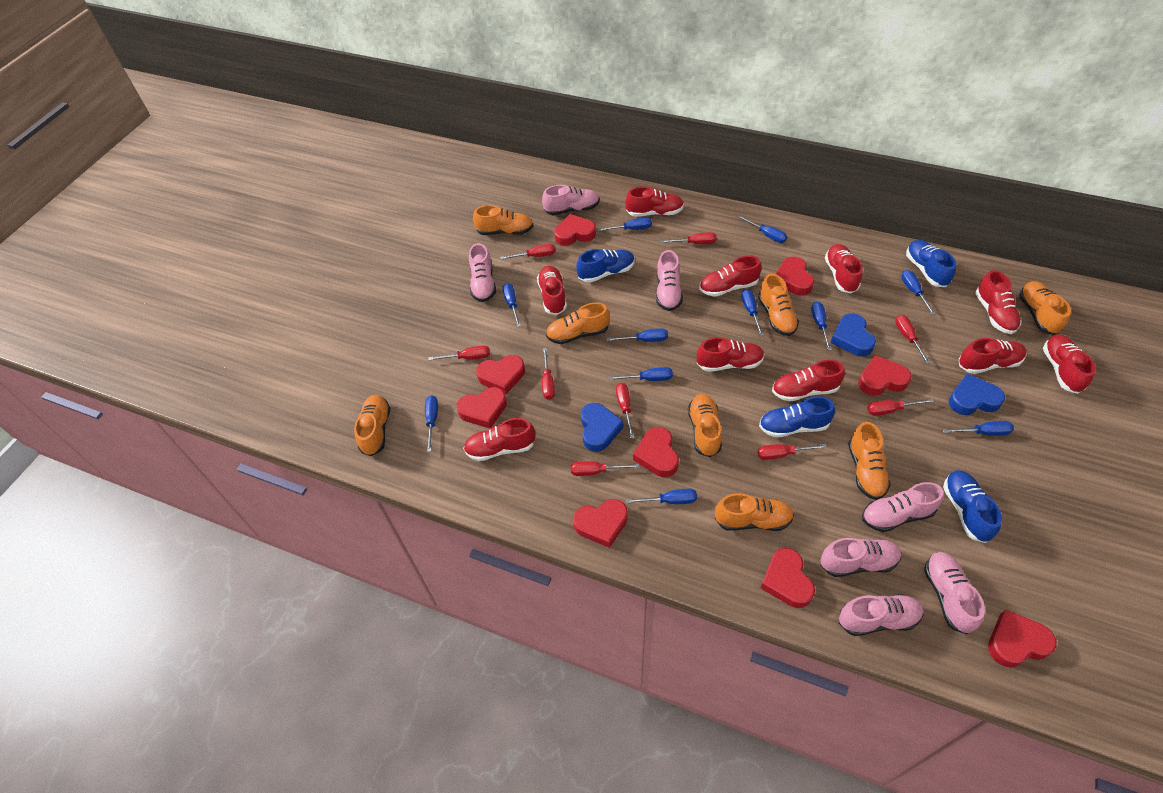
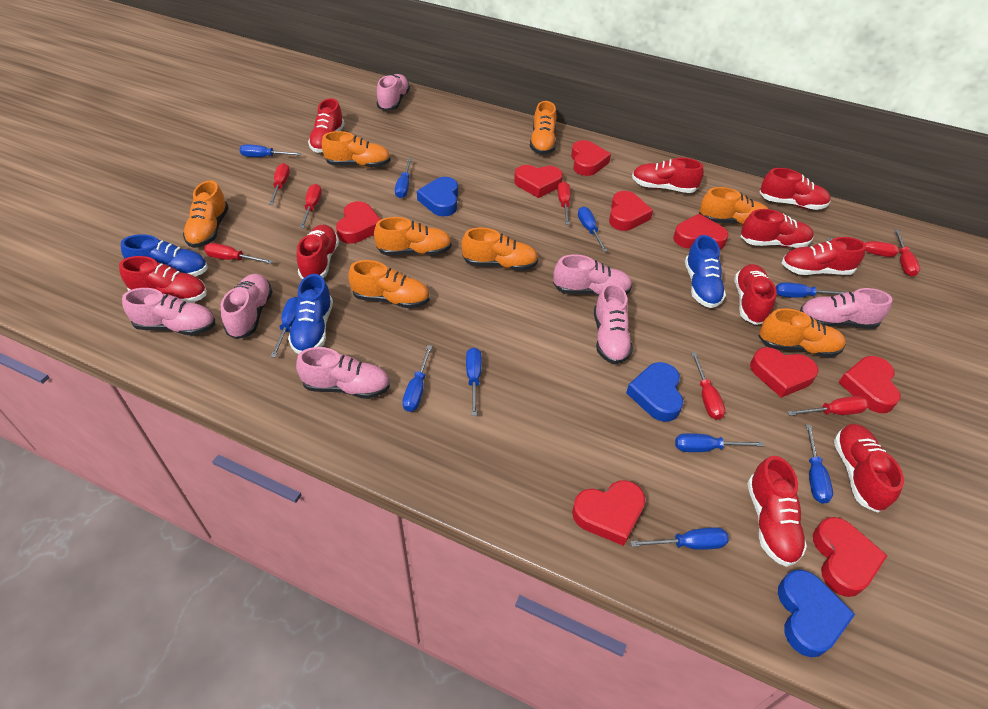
blue screwdriver: [425,396,438,452] [503,283,521,327] [598,217,652,231] [607,328,668,342] [609,367,673,381] [626,489,697,504] [738,216,787,243] [741,289,764,336] [811,301,832,350] [901,270,936,315] [942,421,1014,436] = 11 -> [240,144,302,157] [271,297,298,357] [395,158,412,198] [402,345,432,412] [466,347,482,416] [578,206,607,252] [630,527,729,550] [675,433,764,452] [776,282,847,298] [806,424,833,504] = 10
blue shoe: [576,249,635,283] [759,396,835,438] [906,240,956,287] [943,470,1002,543] = 4 -> [121,234,207,277] [288,274,333,354] [685,235,726,308] = 3
red screwdriver: [429,346,490,360] [500,244,555,260] [542,348,555,400] [571,461,640,476] [616,383,635,438] [661,232,717,244] [758,444,827,460] [867,398,934,416] [895,315,930,364] = 9 -> [204,243,273,264] [269,163,290,205] [300,184,322,228] [558,182,570,225] [691,352,725,420] [788,396,869,416] [827,238,899,257] [895,229,920,277] = 8

